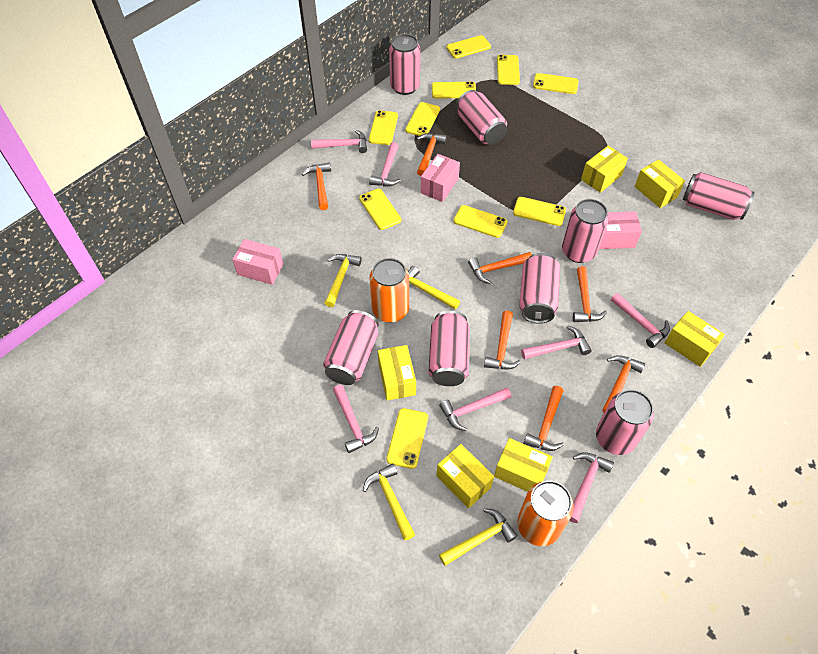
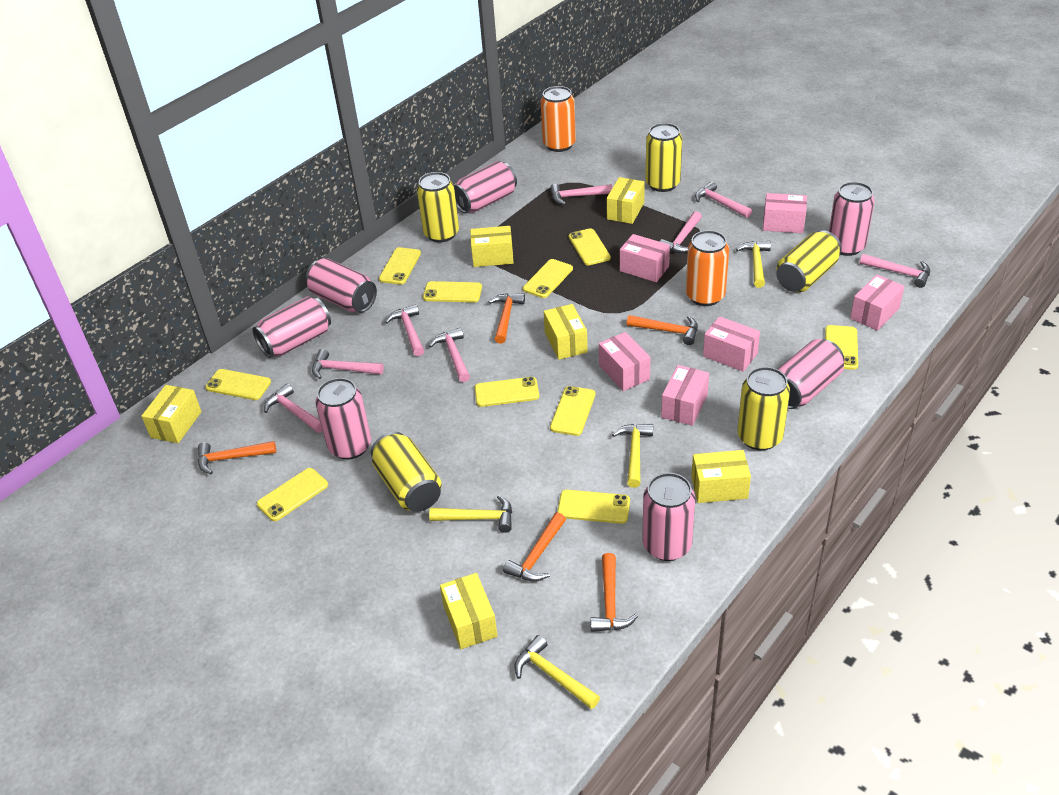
orange hammer: [302,162,331,210] [417,133,447,176] [468,252,532,284] [484,310,521,369] [523,386,564,451] [573,266,607,322] [602,355,645,413] = 7 -> [198,441,276,474] [488,293,525,344] [503,512,566,582] [591,553,638,632] [627,315,698,345] = 5
pink box: [232,239,283,285] [421,154,460,202] [599,211,642,249] = 3 -> [599,332,651,391] [620,234,670,282] [661,365,709,426] [703,316,760,372] [763,193,807,233] [850,275,904,331] = 6
pink can: [323,310,379,385] [389,34,420,95] [428,311,470,386] [456,90,507,145] [519,253,560,324] [562,199,609,263] [596,389,654,455] [683,172,754,220] = 8 -> [253,296,331,358] [306,258,377,313] [315,378,371,460] [454,161,517,213] [642,473,695,561] [778,339,844,409] [829,182,875,256] = 7
pink hammer: [311,130,367,153] [333,385,379,453] [369,142,401,186] [439,387,512,431] [521,325,592,360] [569,452,614,523] [611,293,670,348] = 7 -> [264,384,323,433] [312,349,384,379] [385,304,424,356] [429,328,470,382] [550,183,612,205] [660,211,702,253] [695,181,752,218] [860,254,930,288] = 8
yellow can: none = 0 -> [371,432,442,512] [417,172,459,243] [646,123,682,192] [738,367,790,451] [776,230,842,292] = 5

